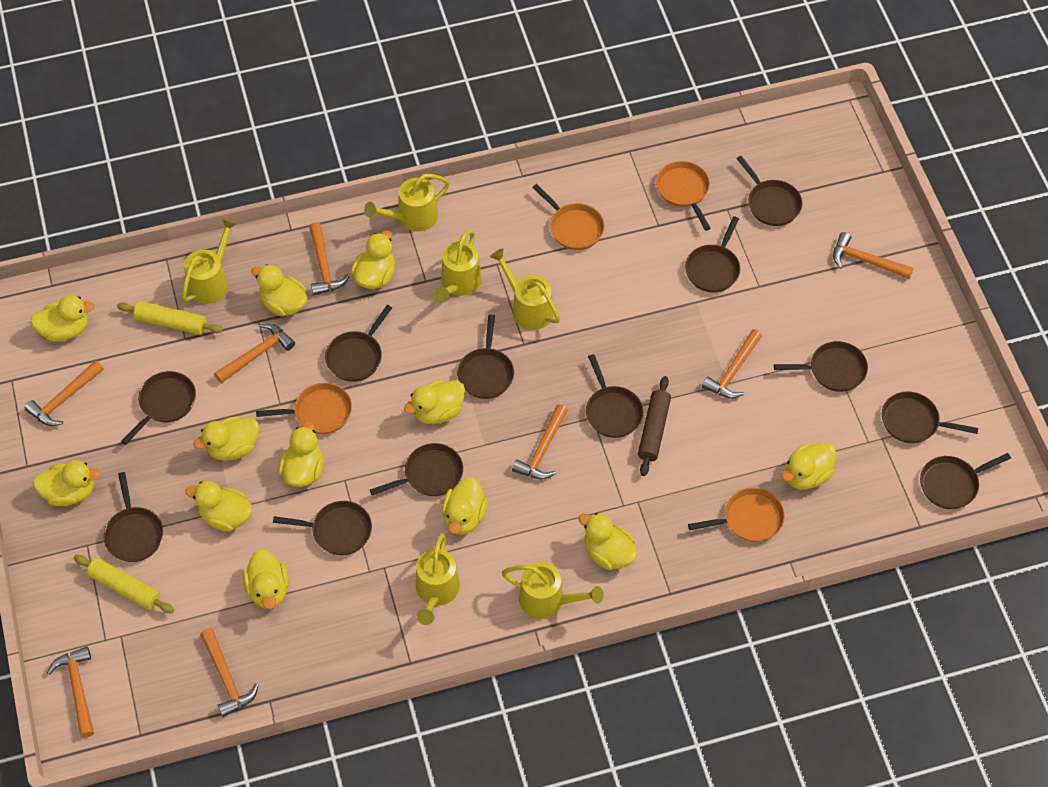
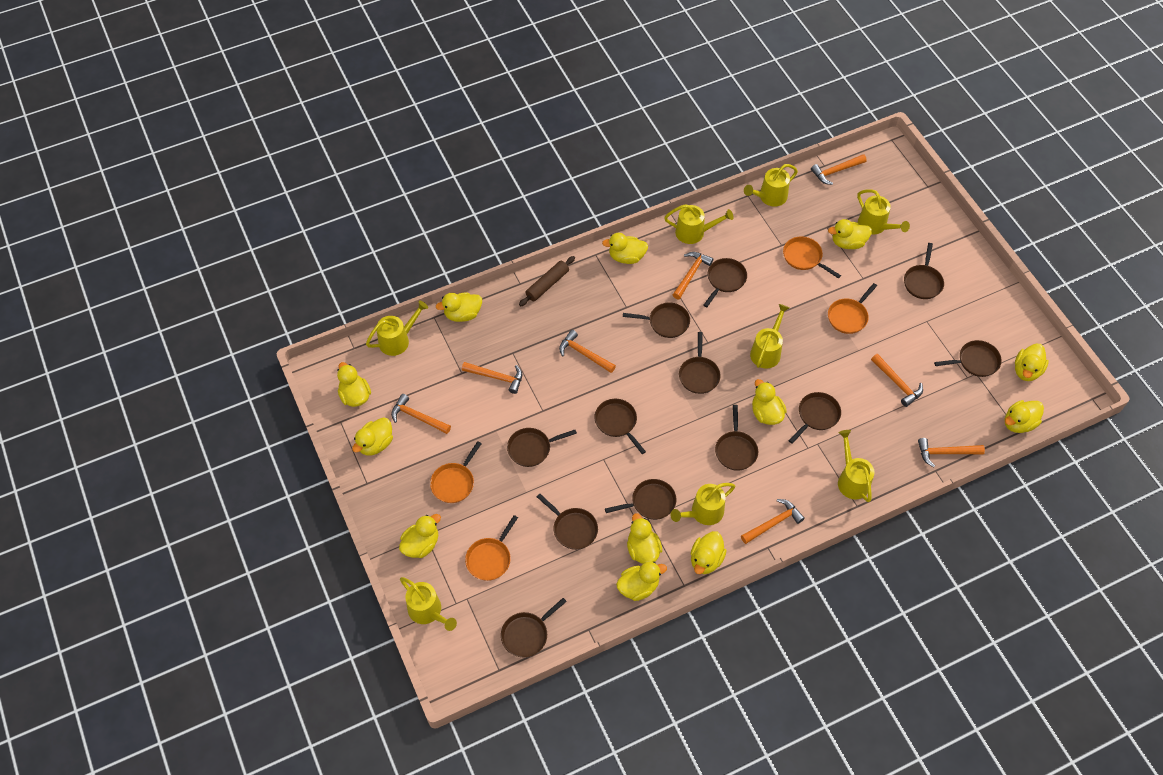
yellow rolling pin: [74,555,174,613] [117,301,223,335] = 2 -> none = 0
yellow watering can: [182,218,237,304] [364,174,450,231] [416,534,460,625] [434,230,482,302] [490,248,560,330] [502,562,604,619] = 6 -> [366,300,428,356] [400,577,457,631] [664,204,733,244] [670,483,735,525] [744,164,798,207] [750,304,789,369] [838,430,874,502] [857,189,910,234] = 8

